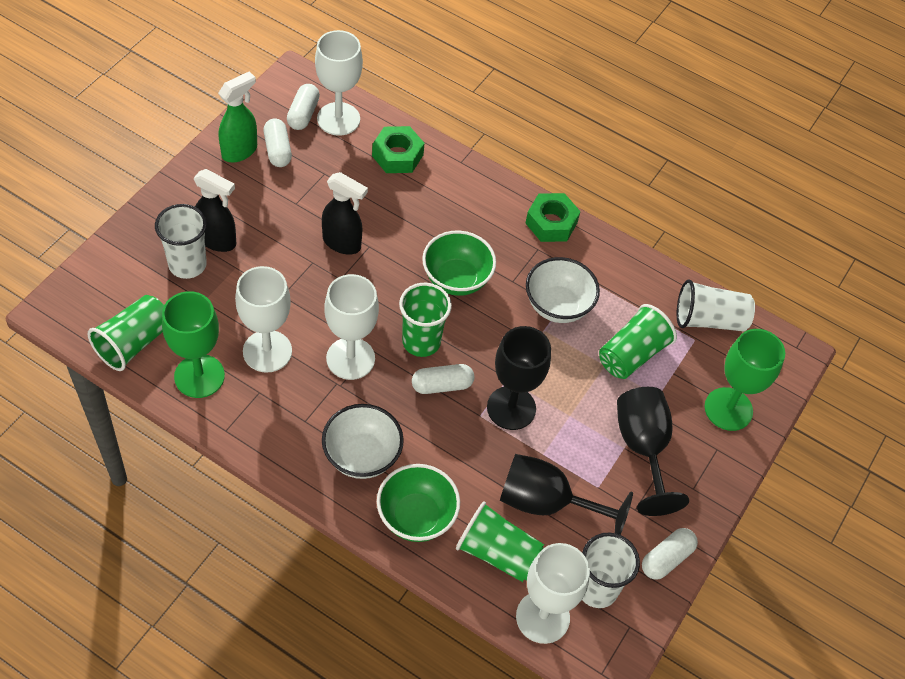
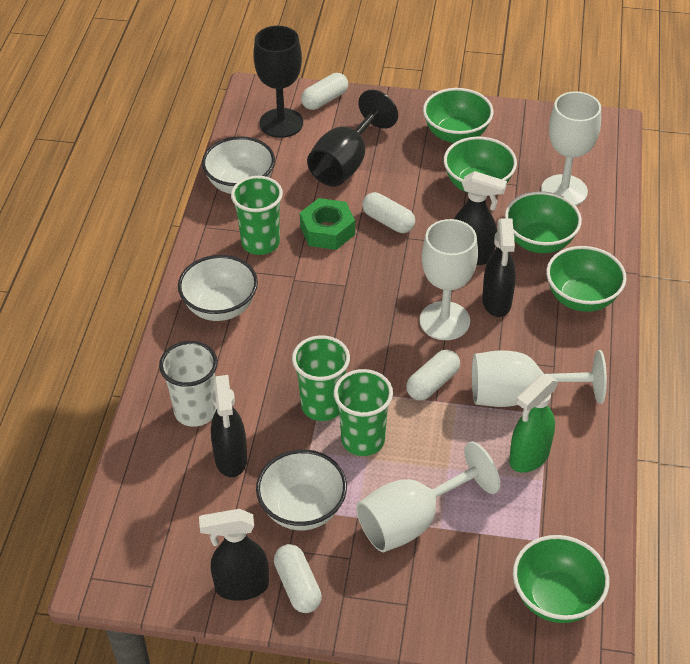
black goblet: [487,326,551,430] [500,454,633,535] [617,387,689,516] = 3 -> [253,26,303,138] [307,90,398,187] = 2
black spray bottle: [193,169,236,252] [322,172,368,254] = 2 -> [199,509,269,601] [211,375,247,477] [454,171,507,265] [482,219,516,317] = 4
green bowl: [377,464,460,542] [422,231,496,296] = 2 -> [423,88,494,143] [444,137,517,193] [505,191,582,253] [513,535,609,623] [546,246,627,312] = 5
green cup: [87,295,164,371] [399,283,452,357] [456,501,544,582] [599,304,677,379] = 4 -> [231,176,283,255] [292,335,350,421] [334,369,393,456] = 3
green goblet: [162,291,225,398] [705,329,785,431] = 2 -> none = 0
green nut: [372,126,424,173] [525,193,581,242] = 2 -> [300,198,355,250] = 1
white bowl: [322,404,404,479] [526,257,600,323] = 2 -> [178,255,258,321] [202,136,275,194] [256,450,347,530] = 3
white cup: [155,204,207,279] [582,533,640,608] [677,280,755,331] = 3 -> [159,341,218,427] = 1

